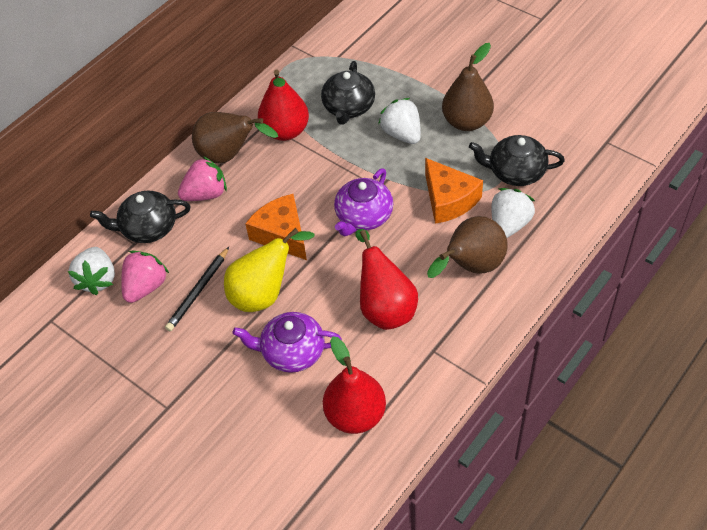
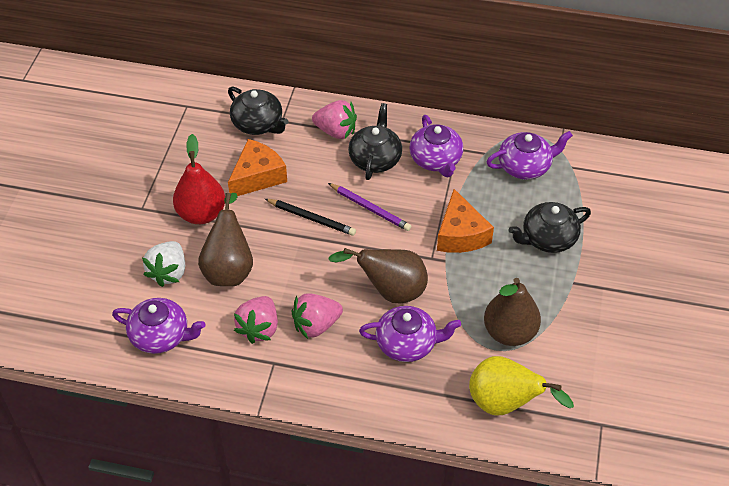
pink strawberry: [121,251,169,303] [178,156,227,201] = 2 -> [234,296,278,344] [291,293,343,339] [312,100,357,139] = 3
purple pencil: none = 0 -> [328,183,411,231] = 1
purple teapot: [232,312,342,373] [334,168,393,236] = 2 -> [112,298,206,354] [359,306,461,362] [410,115,463,178] [487,131,573,180] = 4
red pear: [258,70,309,141] [323,336,386,434] [355,229,418,330] = 3 -> [173,134,225,224] = 1
white strawberry: [68,247,115,295] [378,98,421,144] [491,188,535,238] = 3 -> [142,241,185,287] = 1

